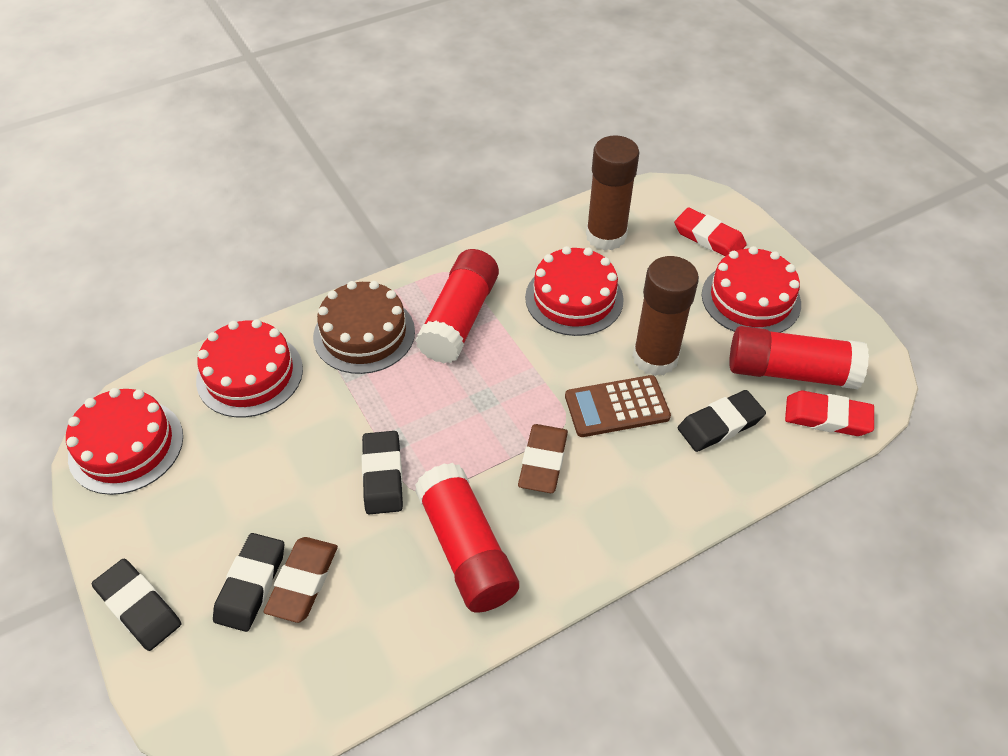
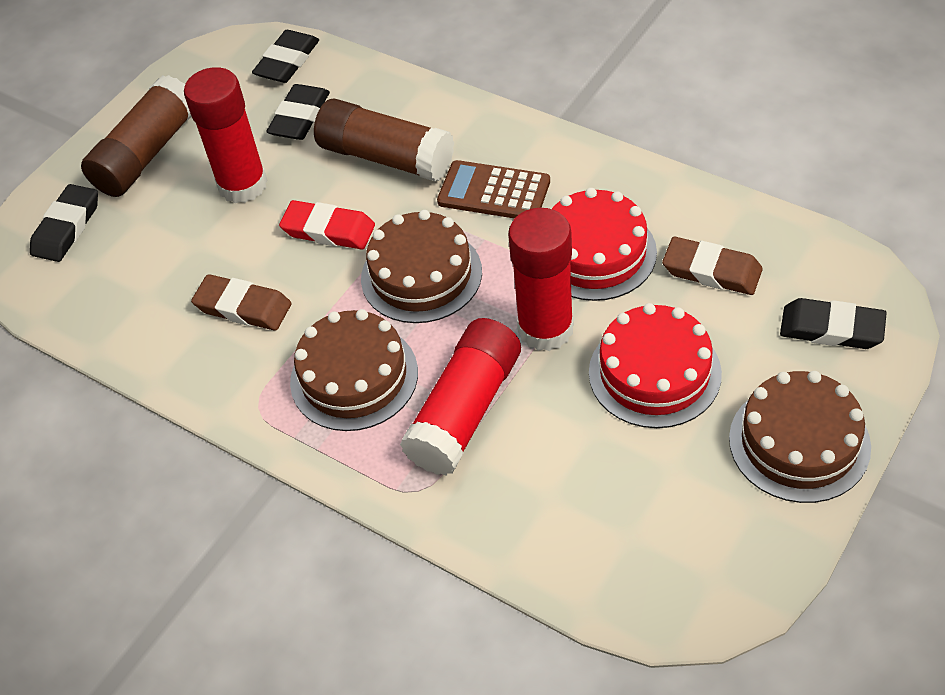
brown cake: [313,281,415,374] = 1 -> [290,309,418,431] [361,210,482,323] [729,371,871,503] = 3
red cake: [66,388,183,495] [196,319,303,417] [525,246,624,336] [702,246,801,333] = 4 -> [552,188,657,301] [589,303,722,428] = 2
red eraser: [674,207,747,256] [785,391,874,436] = 2 -> [279,200,375,250] = 1

